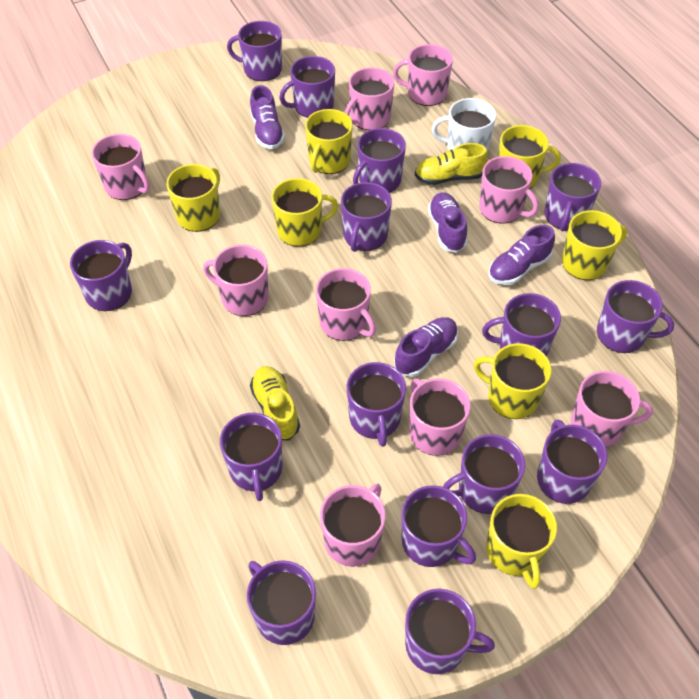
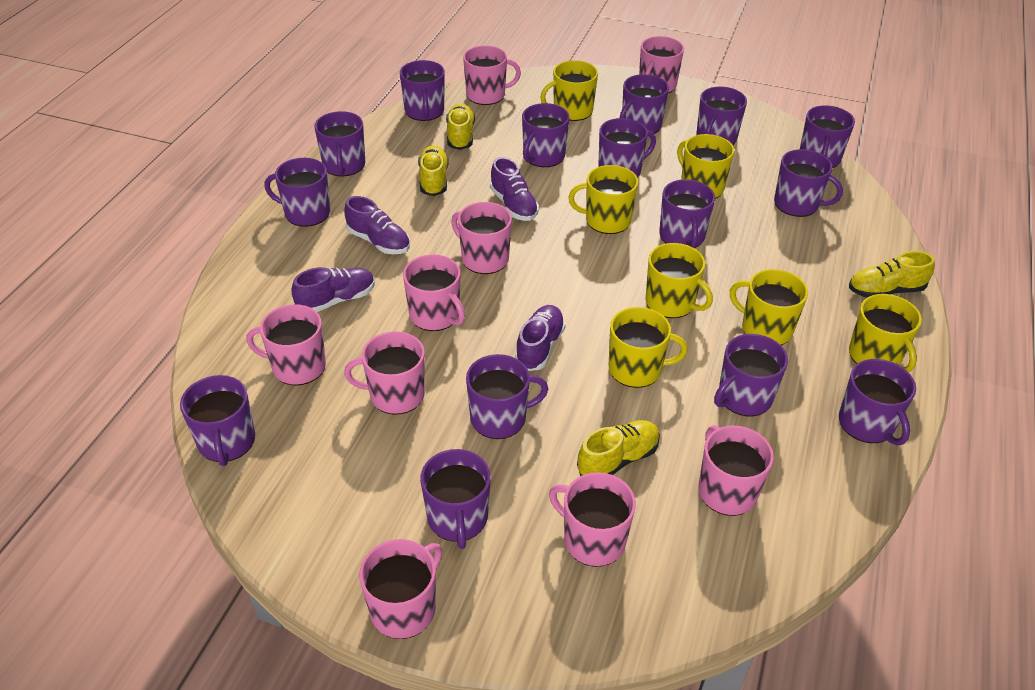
white mug: [432,98,496,153] = 1 -> none = 0
yellow shoe: [250,366,300,441] [415,143,488,185] = 2 -> [418,145,449,196] [446,103,475,150] [577,420,660,476] [849,251,935,298] = 4

